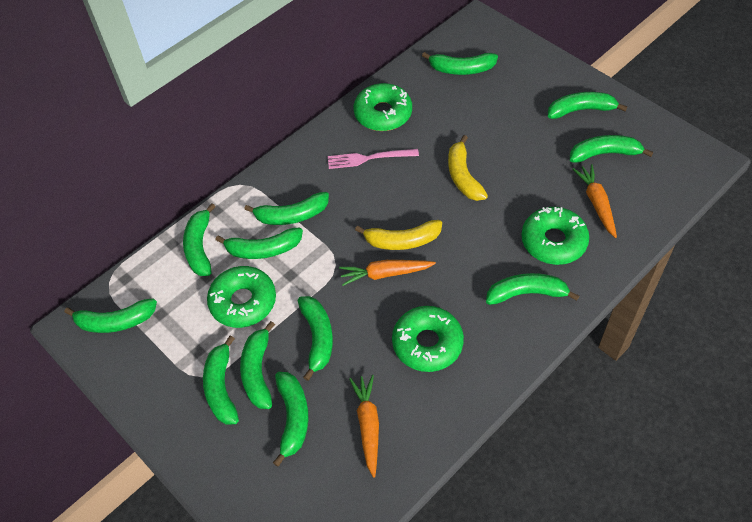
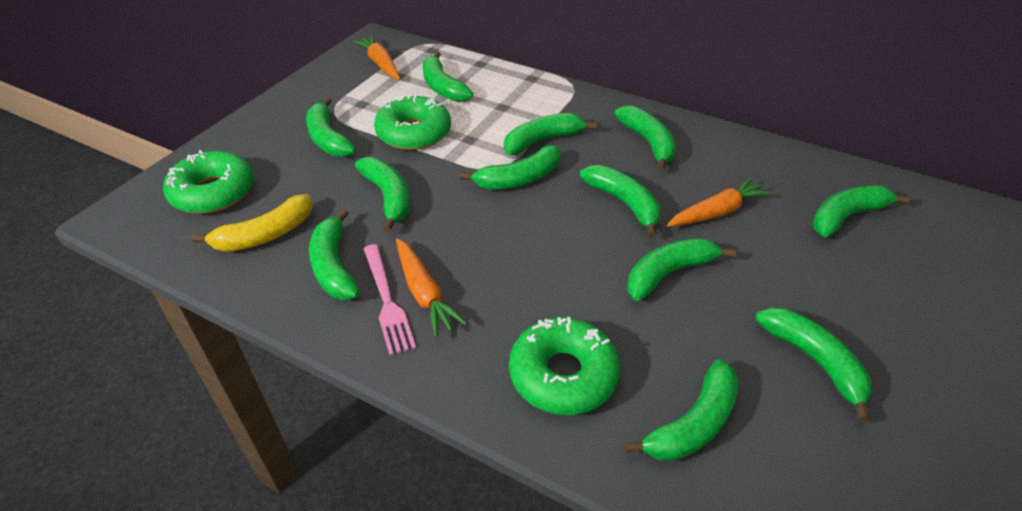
green donut: [207,266,276,328] [354,83,412,131] [392,306,464,372] [521,207,589,265] = 4 -> [163,150,254,214] [374,94,451,150] [509,317,620,415] = 3
yellow banana: [355,220,442,250] [448,135,488,201] = 2 -> [191,194,313,252] = 1

